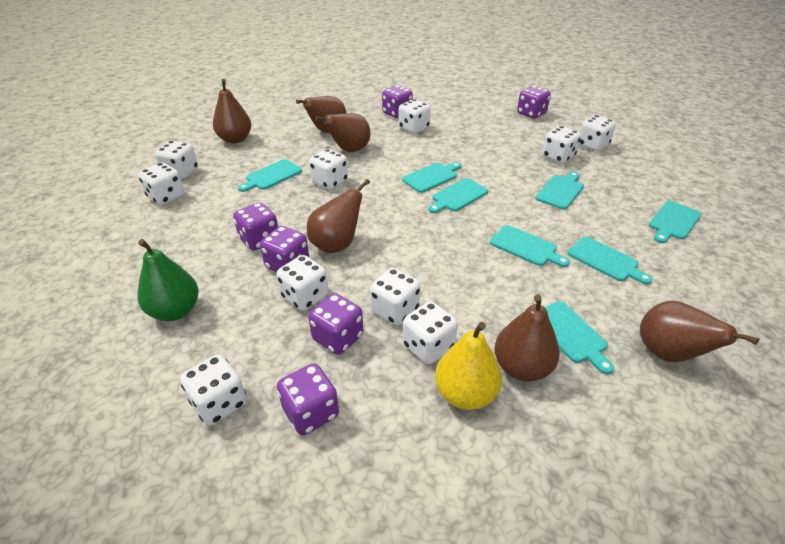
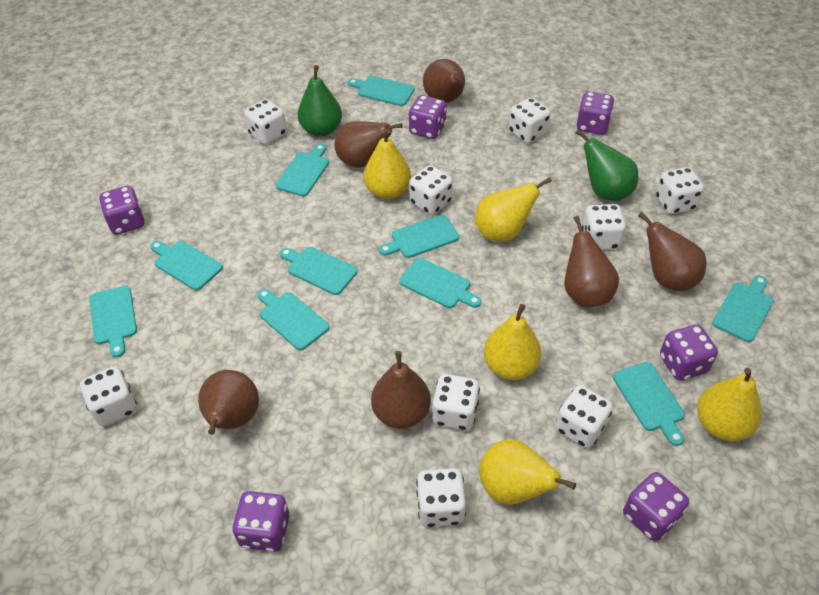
green pear: [137,239,199,321] = 1 -> [298,65,342,137] [576,129,638,201] = 2
turquoise cutting board: [238,159,302,192] [402,162,461,193] [428,178,488,213] [490,225,570,267] [535,172,584,209] [545,301,614,374] [567,237,653,285] [649,201,701,243] = 8 -> [89,286,137,357] [150,241,223,290] [257,289,329,350] [275,143,329,196] [279,247,358,295] [347,76,415,106] [379,214,459,258] [399,258,481,308] [613,362,685,446] [712,275,774,342] = 10
white dice: [138,162,184,205] [155,141,198,179] [180,354,247,426] [277,255,329,311] [309,149,348,190] [370,268,420,325] [398,99,431,134] [403,301,458,364] [542,126,581,164] [579,115,616,151] = 10 -> [80,366,137,427] [244,99,287,145] [409,165,453,215] [416,468,466,527] [432,374,480,431] [509,97,551,143] [556,385,613,448] [582,204,626,250] [656,167,704,214] = 9
yellow pear: [435,322,502,410] = 1 -> [364,129,411,199] [475,177,552,241] [479,439,576,504] [484,304,542,380] [697,368,762,441] = 5

